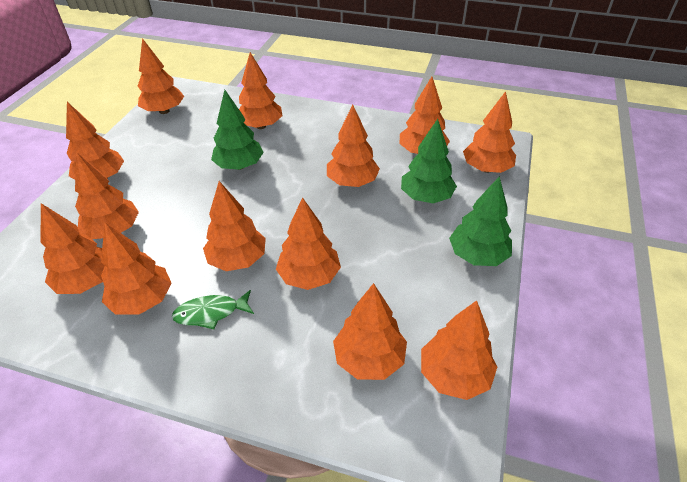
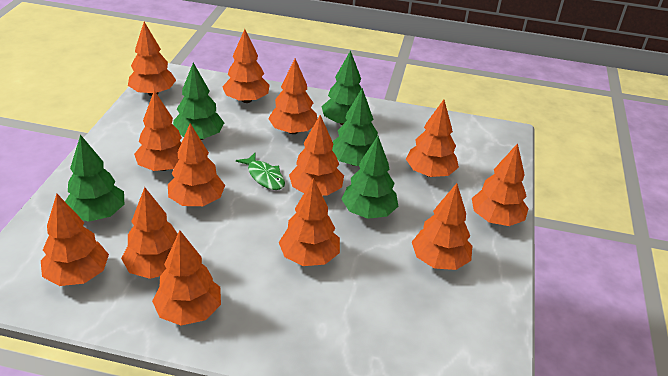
green tree: [211,90,264,170] [401,119,457,203] [449,176,512,266] = 3 -> [65,135,124,222] [173,63,224,140] [321,50,362,125] [332,88,378,166] [342,136,398,219] = 5

